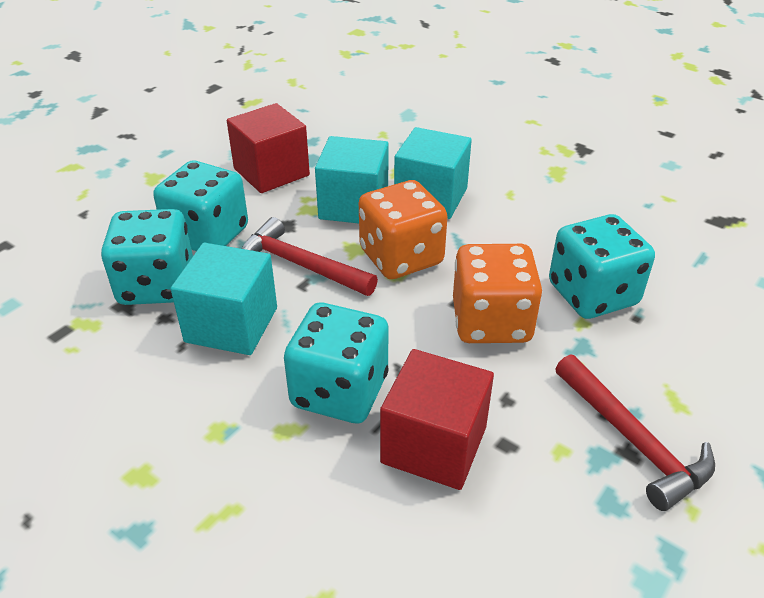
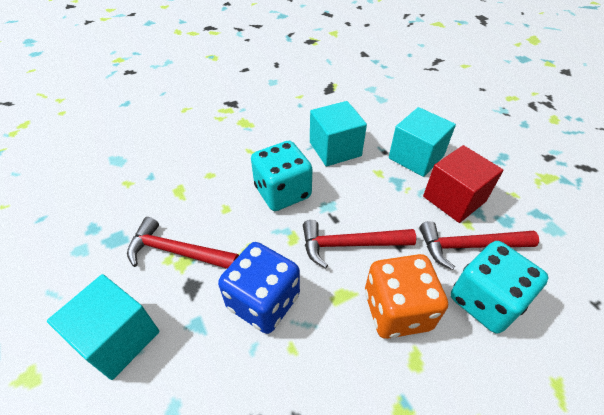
blue dice: none = 0 -> [218,242,300,334] = 1
orange dice: [359,180,448,279] [453,244,542,343] = 2 -> [365,254,448,339] = 1
red cube: [227,103,310,193] [380,349,494,490] = 2 -> [423,145,503,223] = 1
red hammer: [242,217,378,296] [555,354,715,511] = 2 -> [127,217,239,269] [303,220,416,268] [420,221,539,270] = 3
turquoise dice: [101,209,193,305] [153,161,248,251] [284,303,389,424] [549,214,655,319] = 4 -> [251,141,312,211] [451,241,549,334] = 2

